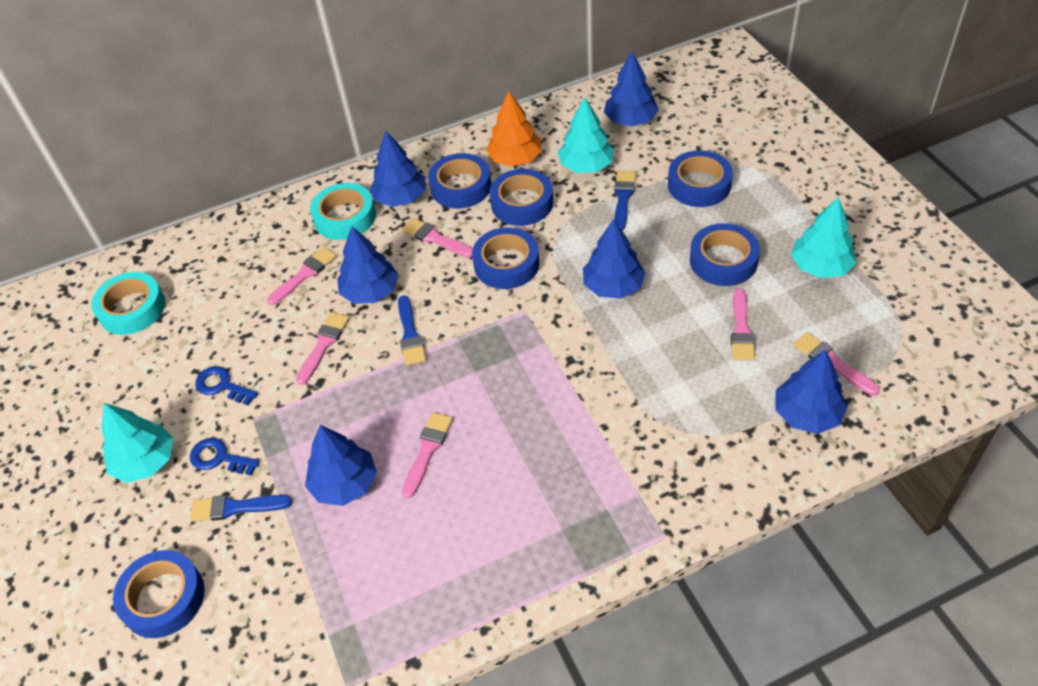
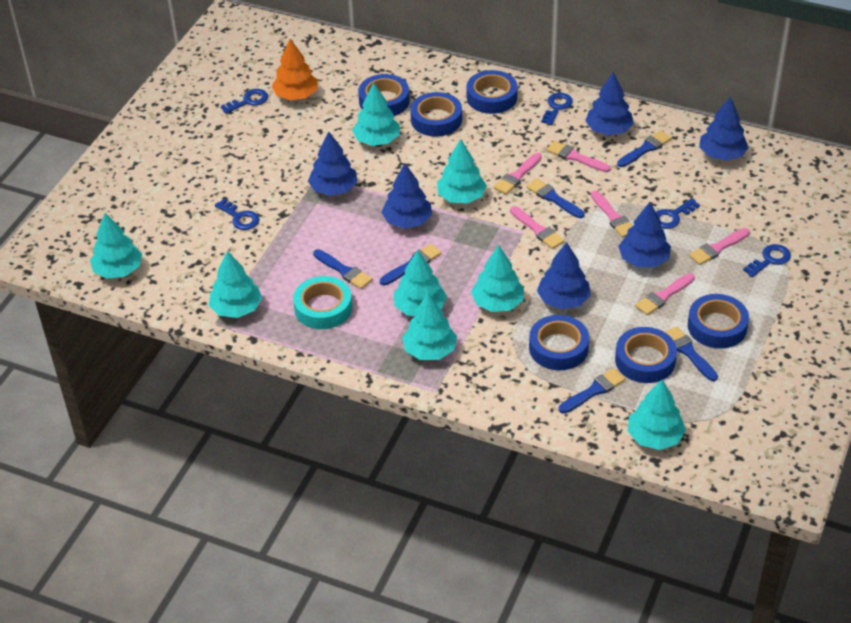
blue brush: [190,495,292,522] [398,295,426,366] [614,171,636,230] = 3 -> [313,249,372,289] [380,244,442,286] [526,178,584,218] [559,368,626,414] [617,130,672,167] [665,326,718,381] = 6
blue key: [190,438,260,475] [195,366,258,405] = 2 -> [215,199,260,230] [221,89,268,114] [541,93,573,125] [656,198,700,229] [743,244,791,277] = 5
turquoise tape: [91,272,165,335] [310,183,376,240] = 2 -> [293,276,352,329] = 1
turquoise tree: [102,403,174,483] [558,97,614,173] [791,197,857,278] = 3 -> [90,213,142,279] [209,251,262,318] [352,83,400,146] [394,250,447,316] [402,293,457,360] [437,139,487,204] [471,245,524,312] [628,380,686,450] = 8

